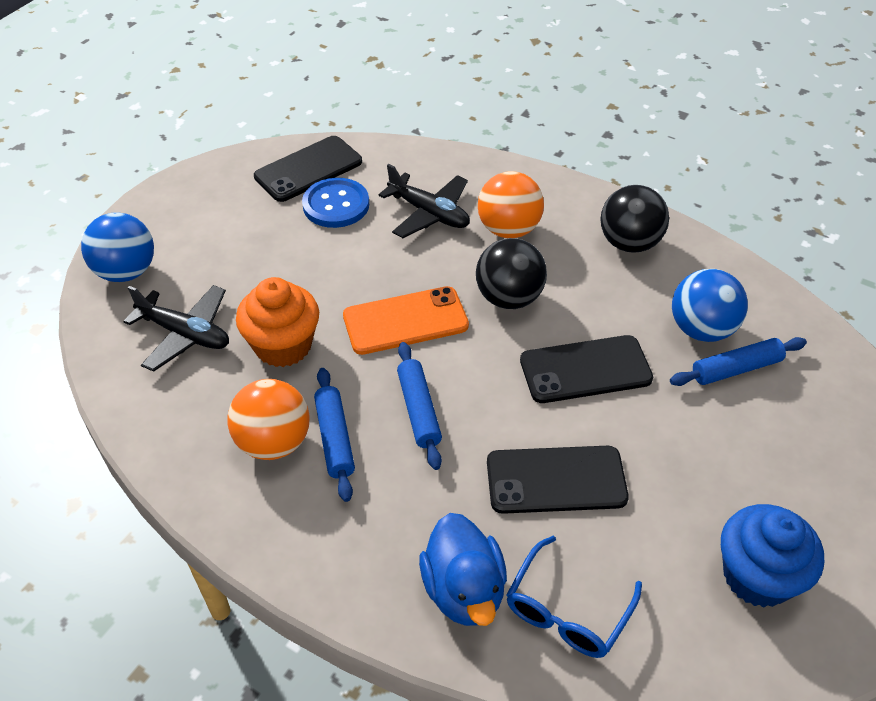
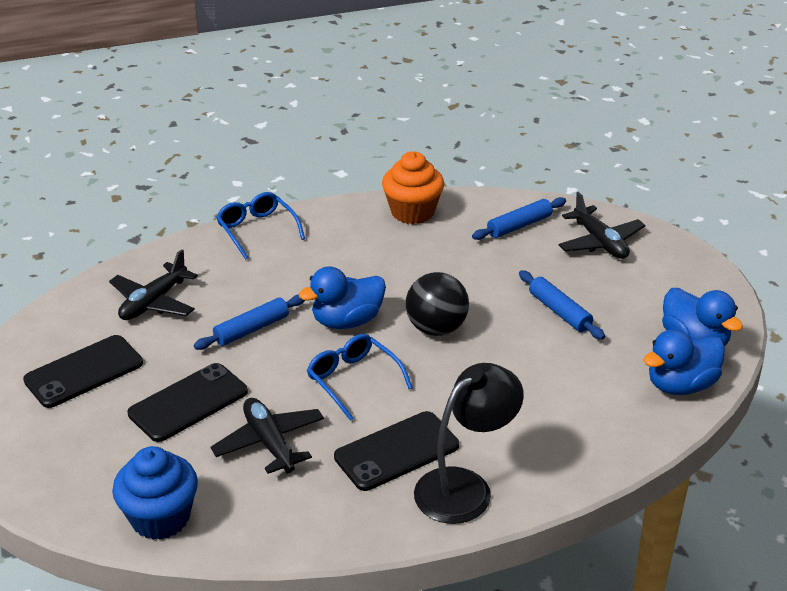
black ball: [476,238,547,309] [600,185,669,253] = 2 -> [406,272,469,336] = 1
black lamp: none = 0 -> [414,363,524,524] = 1
black plane: [123,285,229,372] [379,164,470,238] = 2 -> [109,249,198,320] [211,398,324,474] [558,192,646,259] = 3
blue ball: [81,212,154,282] [672,269,748,342] = 2 -> none = 0
blue button: [302,178,369,228] = 1 -> none = 0
blue duck: [419,513,507,626] = 1 -> [299,266,386,329] [643,329,725,395] [662,288,743,346] = 3
blue glasses: [506,536,642,658] = 1 -> [216,192,305,260] [307,334,413,421] = 2
orange ball: [227,379,309,460] [478,171,544,238] = 2 -> none = 0
orange phone: [343,286,469,355] = 1 -> none = 0

